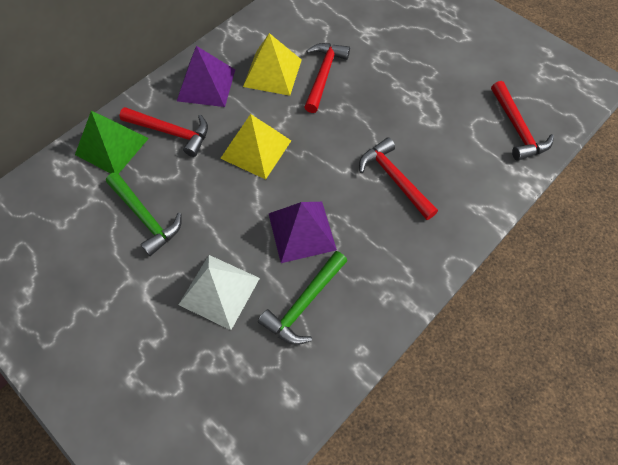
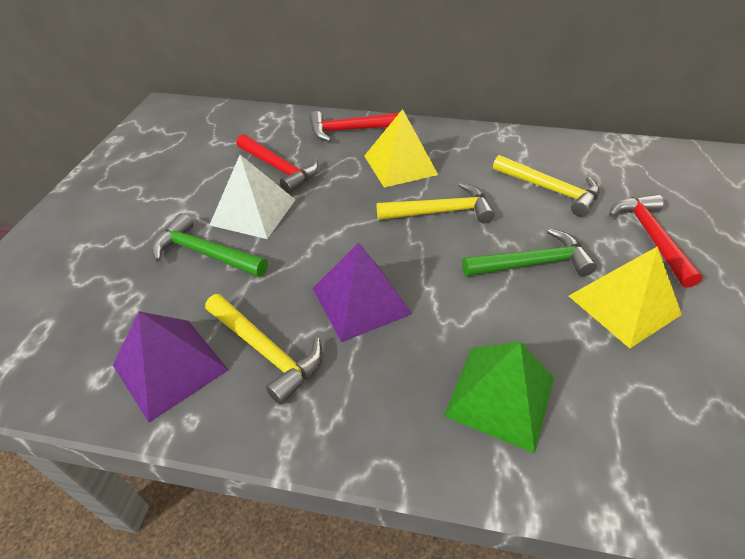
red hammer: [119,107,208,157] [305,43,350,113] [359,137,438,220] [491,81,554,161] = 4 -> [236,134,319,194] [309,111,400,142] [609,194,703,288] = 3
yellow hammer: none = 0 -> [205,294,323,405] [377,183,495,223] [493,155,600,217] = 3

